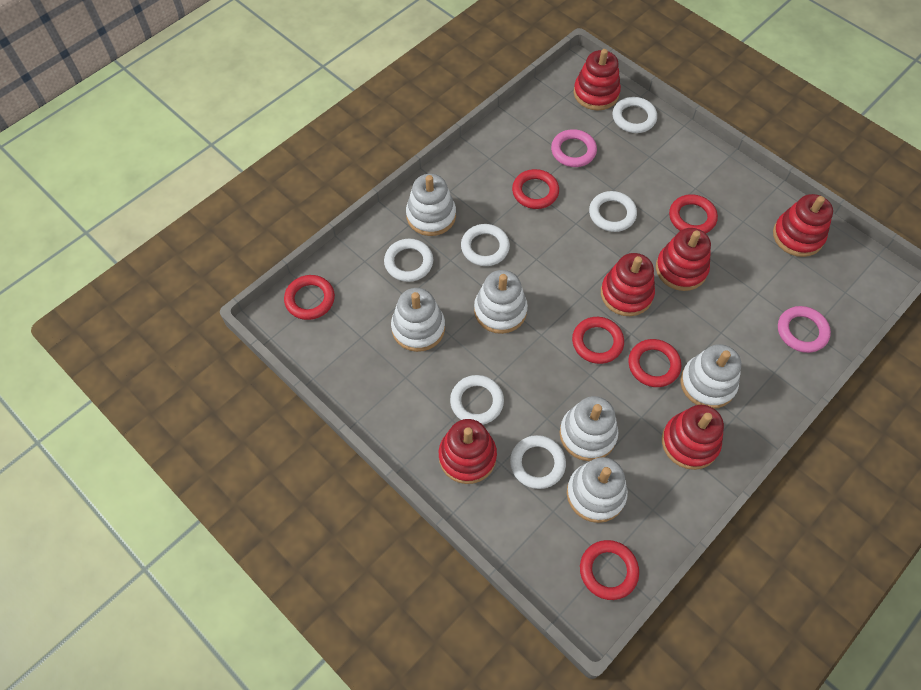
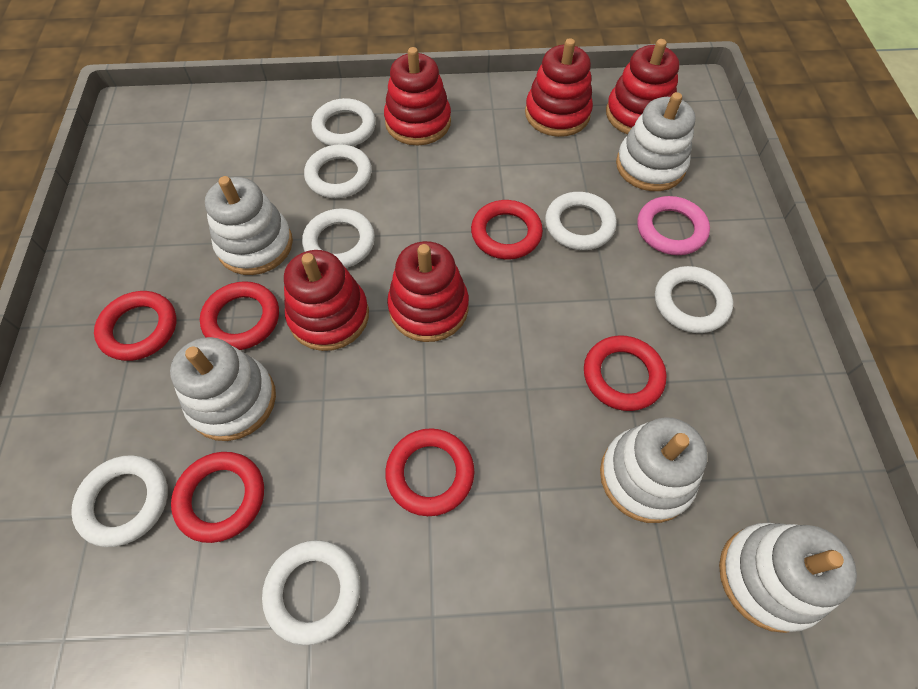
pink ring: [551,129,597,167] [778,306,831,353] = 2 -> [637,196,710,255] = 1
red stacking toy: [439,419,497,484] [574,49,621,110] [601,253,655,316] [656,228,711,291] [662,405,724,470] [773,194,833,257] = 6 -> [284,250,369,351] [384,47,451,145] [387,241,469,342] [525,38,593,137] [606,39,679,135] = 5
white ring: [384,239,433,282] [450,375,504,425] [461,224,510,266] [510,435,566,489] [589,191,637,232] [613,97,657,133] = 6 -> [71,455,168,547] [262,540,360,646] [302,208,375,268] [304,144,372,198] [312,98,376,146] [545,192,617,250] [655,266,733,333] = 7
white stacking toy: [391,288,445,352] [406,174,456,236] [474,270,528,334] [560,396,618,461] [567,457,628,523] [680,344,741,409] = 6 -> [170,337,276,441] [205,176,293,275] [600,417,708,523] [616,92,696,191] [719,523,857,633] = 5

